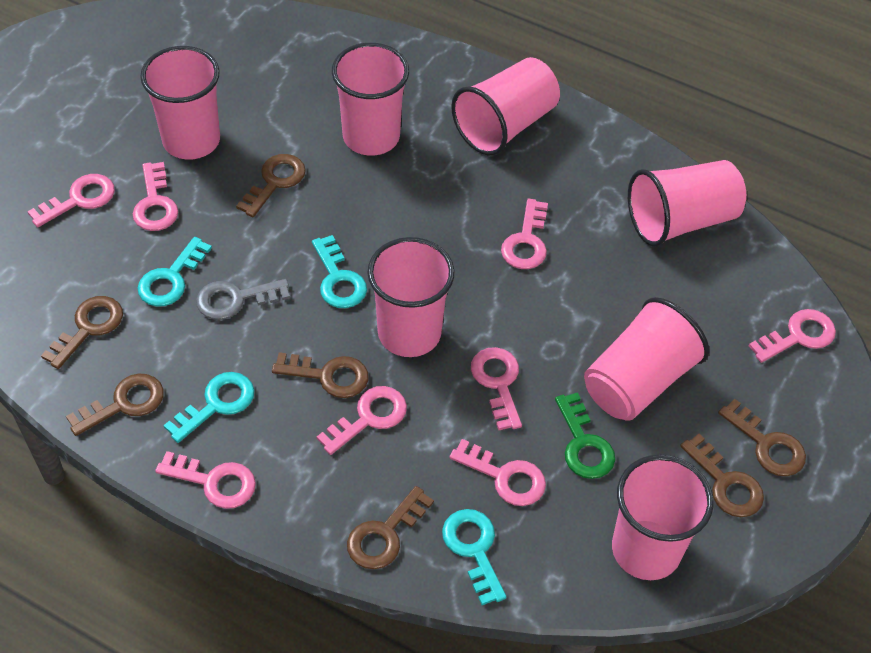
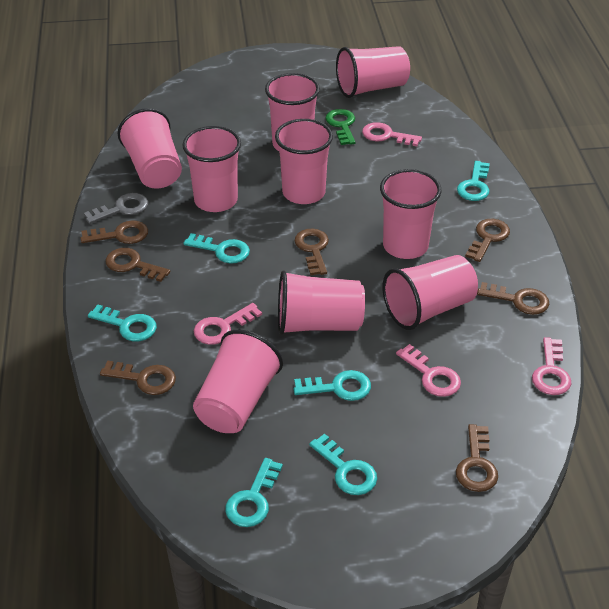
pink cup: [140,46,220,160] [332,43,409,156] [368,237,454,357] [451,57,560,156] [584,297,709,421] [612,454,714,580] [628,160,746,247] = 7 -> [118,108,182,189] [182,126,241,212] [193,330,283,433] [265,73,320,151] [275,119,333,204] [278,270,365,335] [336,46,410,98] [380,169,441,259] [383,255,478,330] = 9
pink key: [27,174,115,227] [133,162,178,231] [155,451,256,509] [317,386,407,455] [449,439,546,506] [471,347,522,430] [501,199,548,269] [749,309,836,363] = 8 -> [194,303,262,345] [362,122,422,146] [396,344,461,397] [532,337,572,395] = 4
turquoise key: [138,237,212,307] [163,372,255,443] [312,235,367,308] [442,509,506,605] = 4 -> [88,304,157,341] [184,233,250,263] [225,458,283,527] [294,370,371,401] [309,434,377,495] [457,161,490,201] = 6

